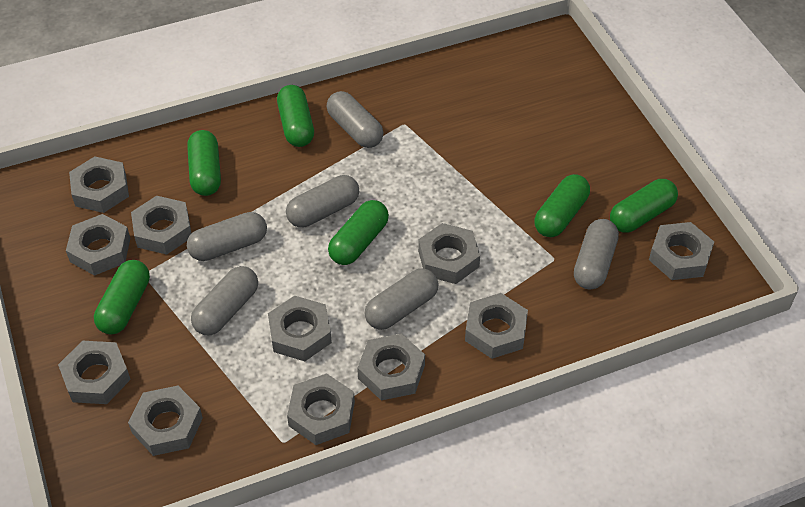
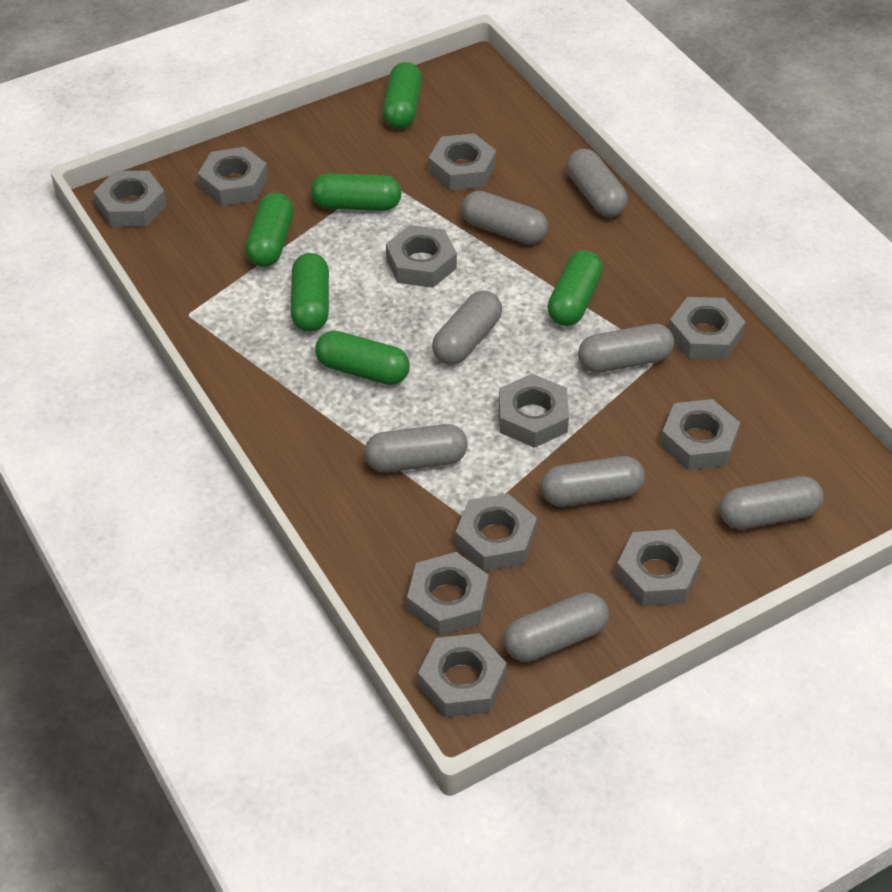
grey capsule: [187,212,267,261] [191,266,258,335] [286,175,359,227] [327,91,383,148] [365,269,439,330] [574,219,619,289] = 6 -> [365,424,468,472] [432,290,502,365] [462,191,548,244] [504,592,609,662] [541,456,645,507] [567,149,628,217] [578,324,674,373] [720,476,824,529] = 8

